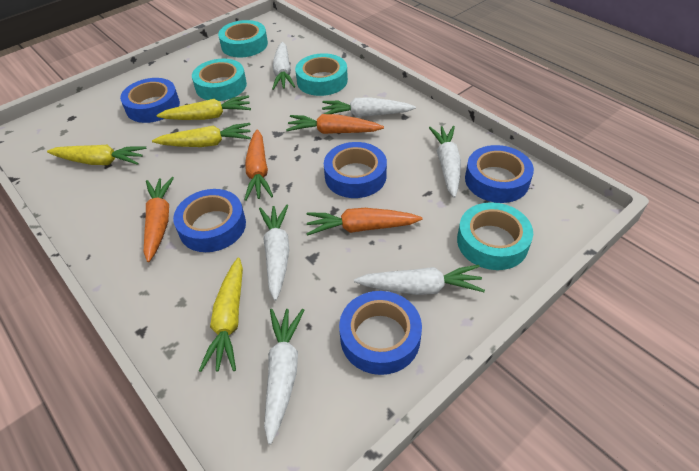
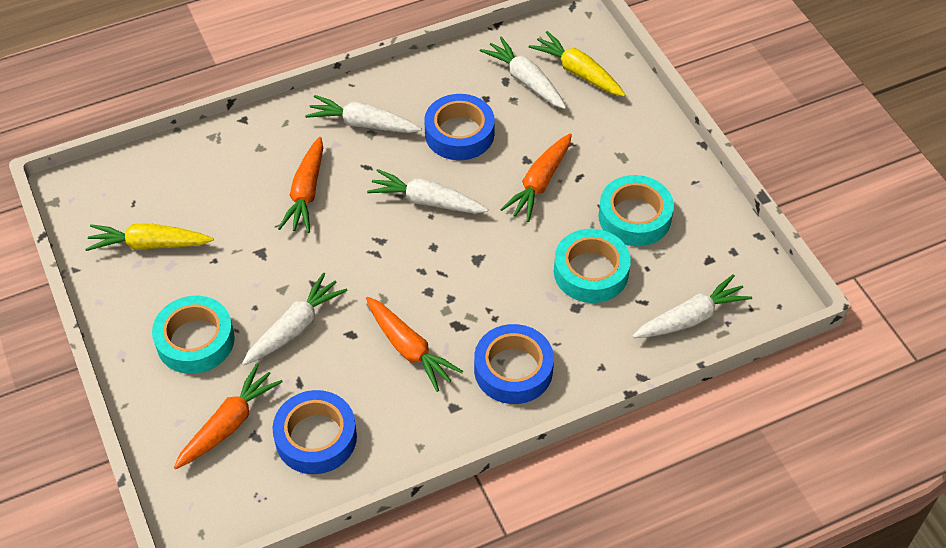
blue tape: [120,78,180,123] [173,189,246,252] [324,142,387,198] [339,291,422,375] [465,145,534,203] = 5 -> [272,390,357,474] [424,94,495,160] [474,324,554,404] = 3
turquoise tape: [192,59,247,101] [218,20,268,57] [295,53,348,96] [457,202,533,270] = 4 -> [152,296,235,374] [554,229,631,303] [598,175,674,246] = 3
white carrot: [259,204,289,301] [264,309,304,444] [272,42,295,90] [321,97,416,117] [354,265,485,295] [429,126,461,198] = 6 -> [242,272,348,366] [305,95,422,133] [367,169,488,213] [480,36,566,109] [632,274,752,338] = 5
yellow carrot: [47,145,146,165] [152,123,251,147] [156,95,251,120] [199,258,243,372] = 4 -> [85,224,213,251] [529,31,626,96] = 2

